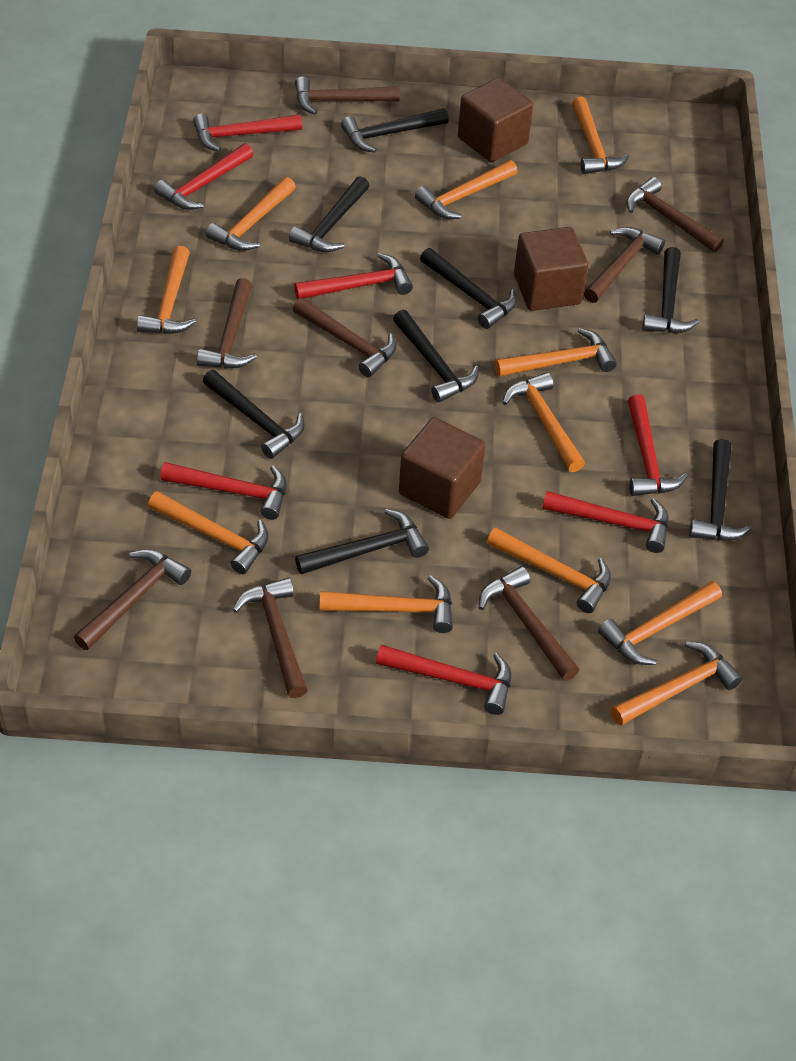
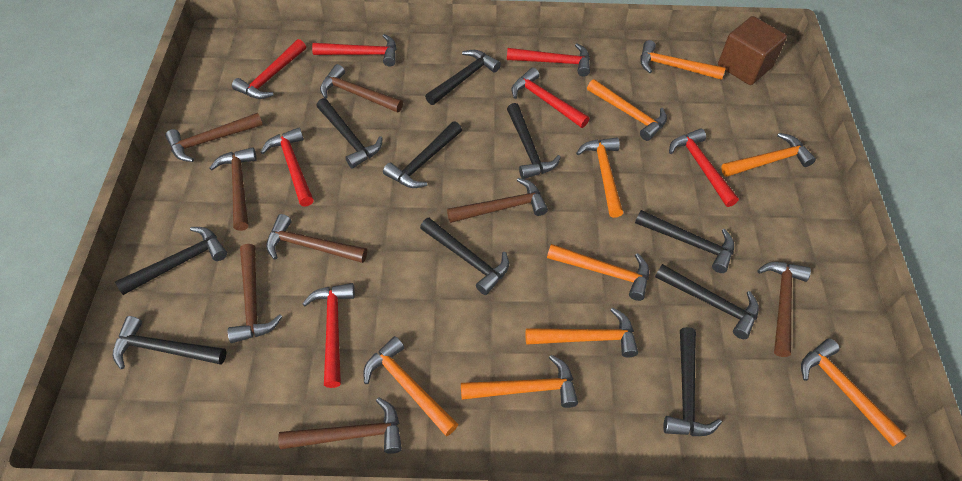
black hammer: [202,370,305,459] [289,176,370,252] [295,509,429,574] [341,108,449,153] [393,310,479,403] [420,248,517,329] [642,247,699,333] [689,439,752,541] = 8 -> [113,316,226,369] [115,227,227,295] [316,98,383,169] [383,121,462,188] [420,218,509,295] [425,50,501,105] [507,103,561,179] [635,210,734,273] [655,264,759,339] [663,327,722,436] = 10
brown cube: [399,417,486,519] [458,78,533,162] [514,227,588,311] = 3 -> [718,16,787,85] = 1
orange hammer: [137,246,196,334] [148,491,269,574] [206,177,296,251] [320,575,453,633] [415,160,517,219] [487,528,611,613] [495,328,617,377] [502,372,585,472] [572,96,629,174] [598,581,722,665] [611,641,743,726] = 11 -> [363,336,458,436] [461,355,578,408] [526,308,638,358] [547,244,649,301] [576,138,623,218] [587,79,667,141] [640,40,725,80] [721,133,816,177] [801,338,907,447] = 9

